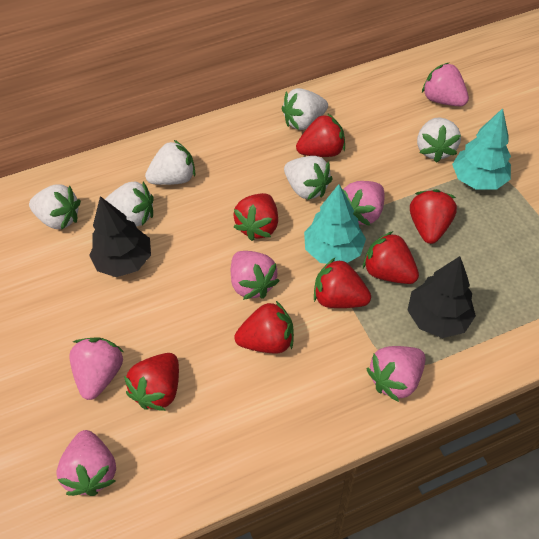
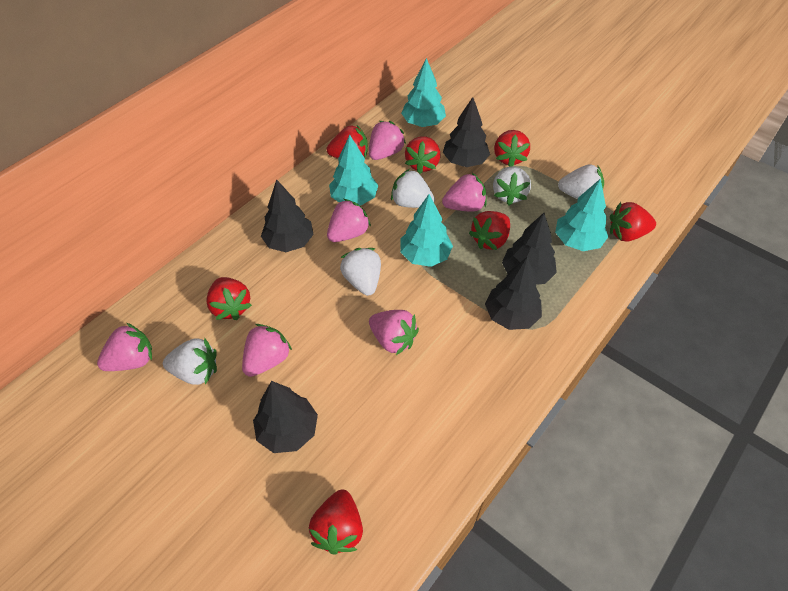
black tree: [89,196,151,277] [407,256,476,338] = 2 -> [253,381,318,453] [261,179,314,252] [443,97,490,167] [485,257,542,330] [502,213,557,285] = 5
turquoise tree: [304,184,366,264] [452,108,511,190] = 2 -> [329,135,379,206] [400,194,453,267] [401,58,446,127] [555,178,608,251] = 4
white strawberry: [29,184,81,230] [105,181,154,227] [145,140,195,185] [282,88,328,130] [284,156,333,200] [417,117,461,163] = 6 -> [163,338,217,385] [340,248,381,296] [391,169,435,208] [493,166,531,205] [558,164,604,199] = 5

